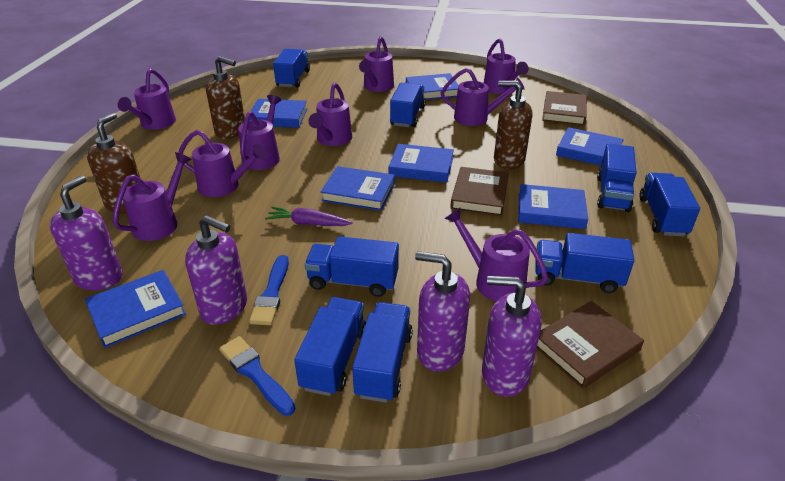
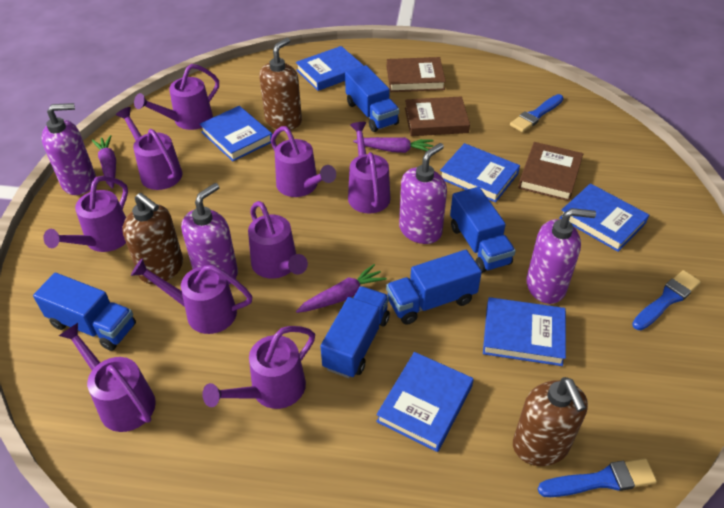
blue book: [85,270,186,348] [249,99,307,128] [321,166,395,211] [389,144,454,182] [406,73,458,100] [518,184,588,229] [556,127,624,166] = 7 -> [200,106,272,161] [296,46,364,91] [376,352,474,452] [440,143,520,203] [483,297,566,366] [559,183,649,252] = 6
blue brush: [219,336,295,416] [249,255,289,325] = 2 -> [510,94,563,132] [538,458,657,497] [632,270,701,330] = 3
blue truck: [273,49,310,87] [294,297,366,396] [304,236,399,297] [352,302,413,403] [390,83,425,127] [535,233,635,293] [597,143,637,212] [639,173,700,236] = 8 -> [33,273,136,351] [320,286,390,378] [345,65,399,132] [386,250,482,325] [450,187,516,273] = 5
purple carrot: [265,207,353,226] = 1 -> [92,135,116,189] [296,264,387,313] [353,137,434,153] = 3

